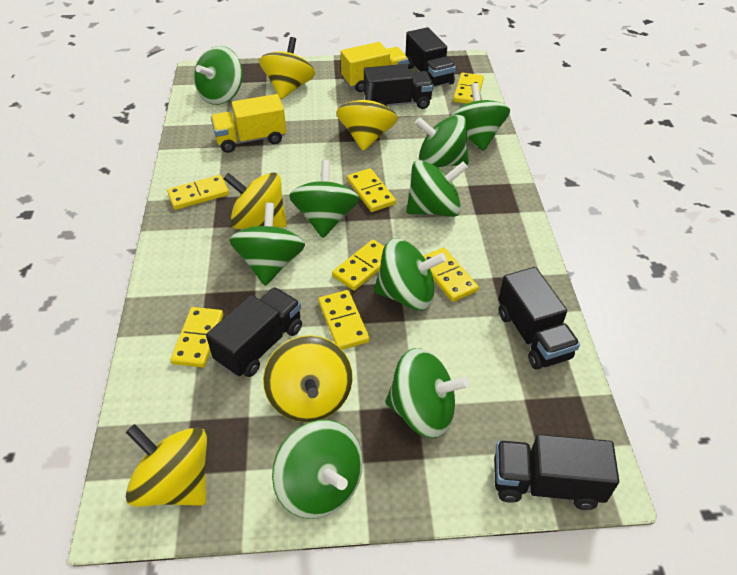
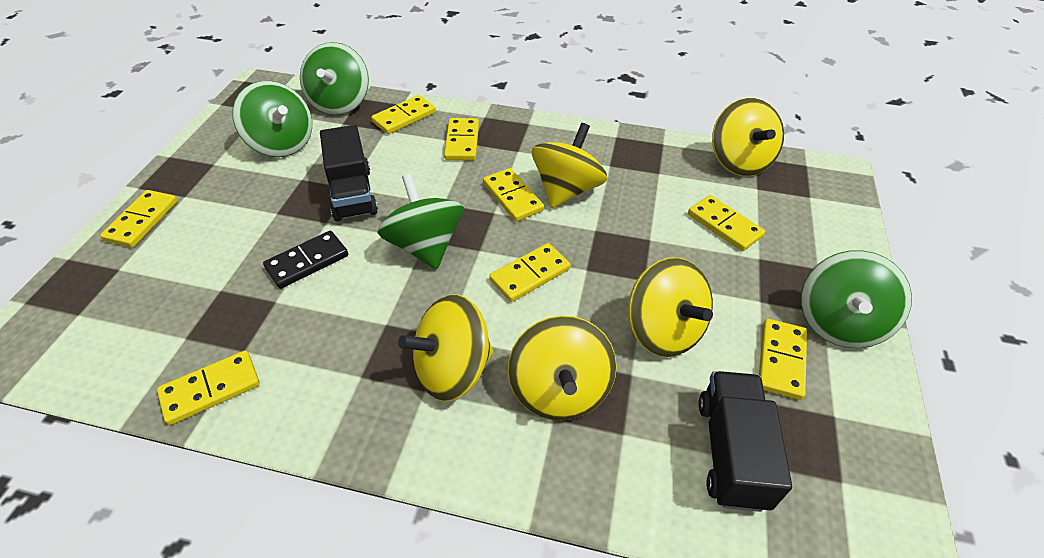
black domino: none = 0 -> [263,231,348,289] = 1
black truck: [206,287,302,377] [364,64,434,109] [406,27,456,87] [494,434,619,510] [498,267,580,369] = 5 -> [320,125,378,221] [698,371,792,512] = 2
green spinning top: [194,46,243,105] [229,203,305,286] [272,420,363,519] [289,160,360,238] [374,238,446,310] [385,348,469,438] [406,160,468,217] [415,115,469,167] [450,83,510,151] = 9 -> [232,81,312,157] [300,42,369,115] [377,174,464,269] [801,250,912,348] = 4
yellow domino: [167,175,229,210] [171,307,223,368] [318,290,370,350] [332,240,385,291] [347,168,396,212] [423,248,479,302] [453,73,484,104] = 7 -> [100,190,177,247] [157,351,260,425] [371,95,436,134] [444,118,479,161] [483,168,544,222] [489,243,571,302] [688,195,765,251] [759,319,807,400] = 8
yellow truck: [211,94,286,153] [341,42,408,92] = 2 -> none = 0

